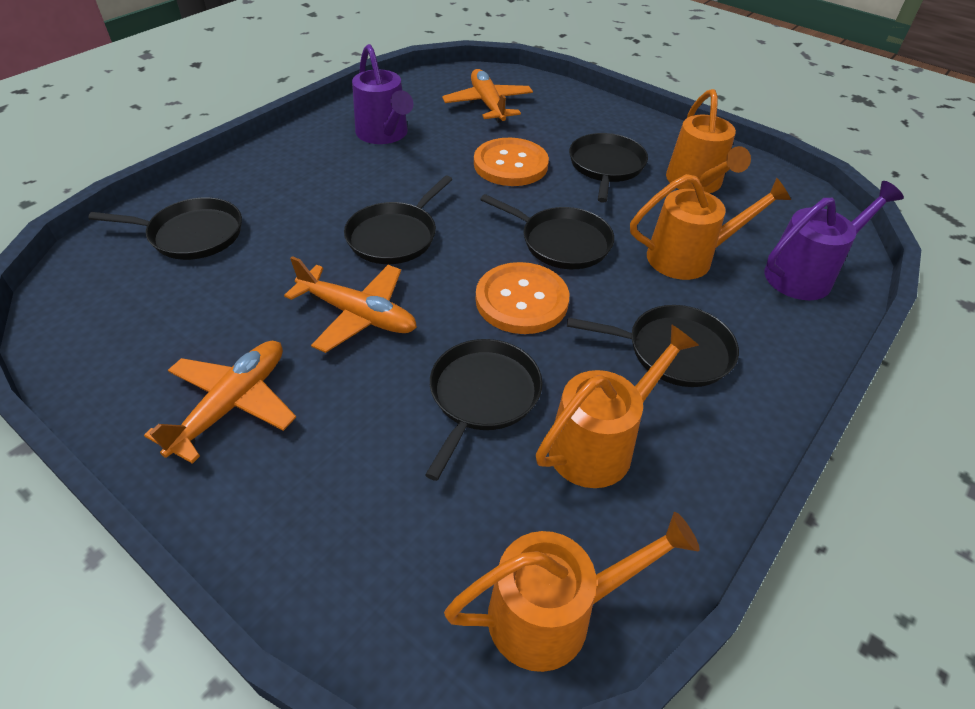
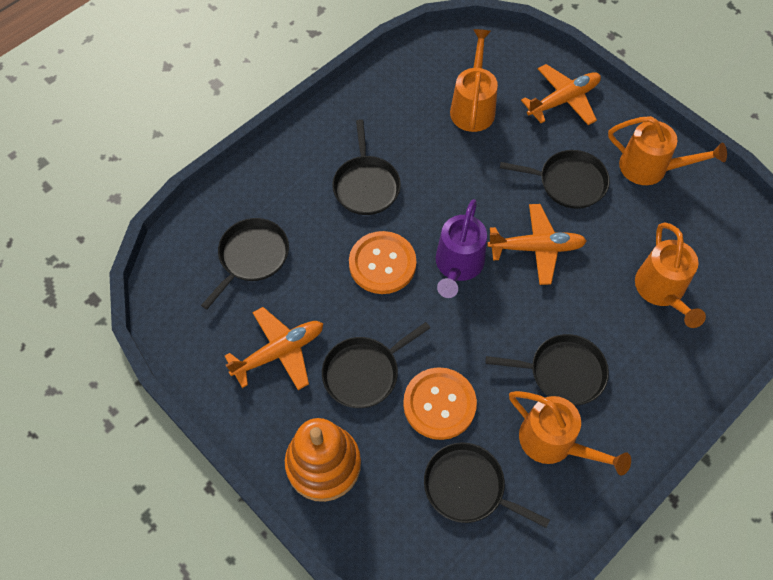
orange stacking toy: none = 0 -> [285,418,361,502] = 1
purple watering can: [352,44,413,144] [764,181,904,300] = 2 -> [436,199,487,298] = 1

